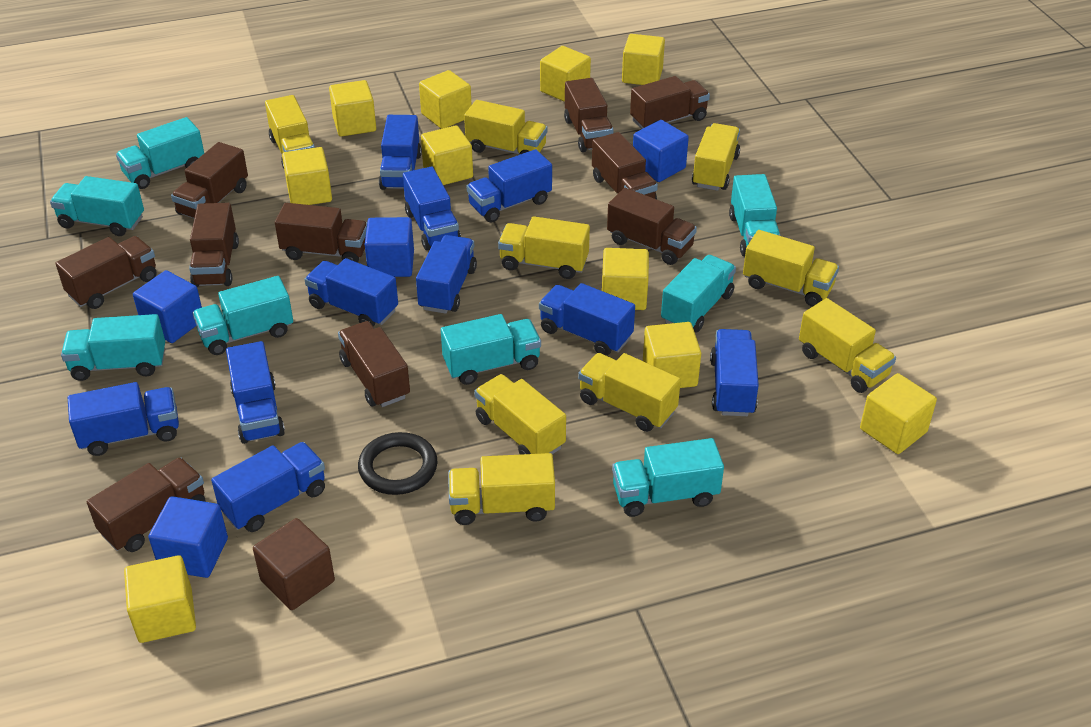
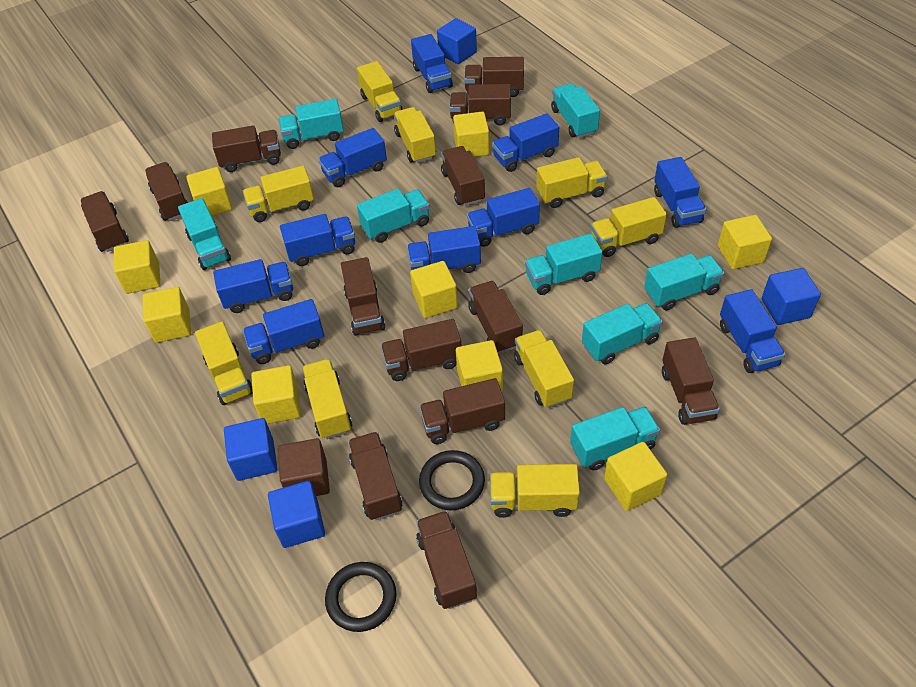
black ring: [358,432,438,495] = 1 -> [325,562,396,632] [419,450,485,510] = 2
brown truck: [55,236,156,309] [87,457,205,552] [171,142,248,218] [189,203,239,287] [275,203,367,263] [338,321,410,407] [564,78,614,152] [592,132,658,199] [607,188,697,265] [630,76,710,129] = 10 -> [80,191,129,252] [145,162,188,221] [212,125,281,172] [341,257,386,336] [348,432,402,520] [381,319,461,381] [416,511,477,609] [419,378,505,444] [441,146,485,206] [449,84,511,126] [464,57,524,97] [469,281,523,353] [662,337,720,425] = 13
yellow cube: [124,555,196,643] [282,147,332,205] [329,80,376,137] [419,70,472,129] [421,125,473,185] [540,46,591,102] [602,248,649,310] [622,34,665,85] [643,322,701,388] [860,373,937,454] = 10 -> [114,240,160,294] [143,287,191,343] [186,167,233,216] [251,365,301,424] [410,261,458,318] [453,112,490,157] [456,340,503,392] [604,442,667,511] [718,215,772,269] = 9

